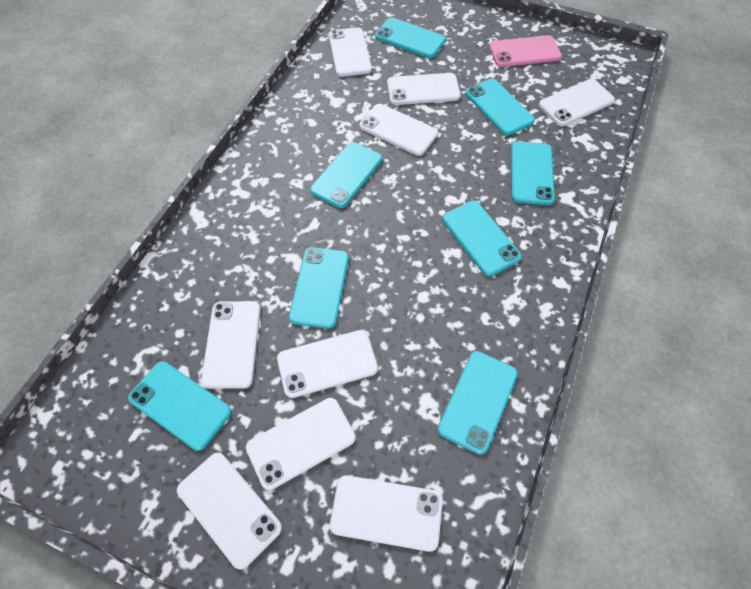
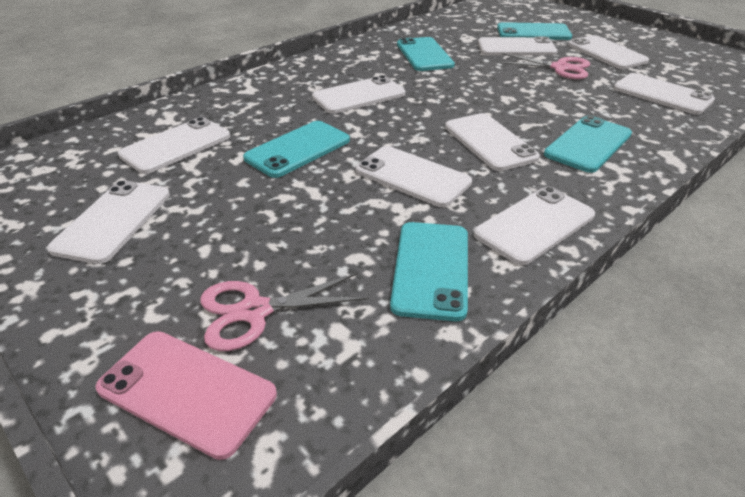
pink scissors: none = 0 -> [200,273,369,351] [497,53,590,79] = 2
turquoise phone: [128,361,231,451] [289,247,349,329] [310,142,382,208] [375,18,446,58] [437,351,518,455] [442,201,522,276] [465,78,535,136] [511,141,555,205] = 8 -> [243,121,350,178] [390,222,468,321] [397,37,455,71] [497,22,572,40] [544,115,632,173] = 5

